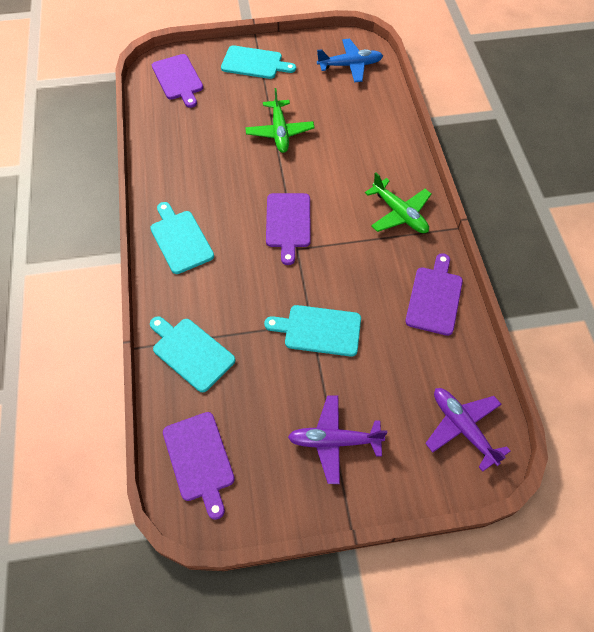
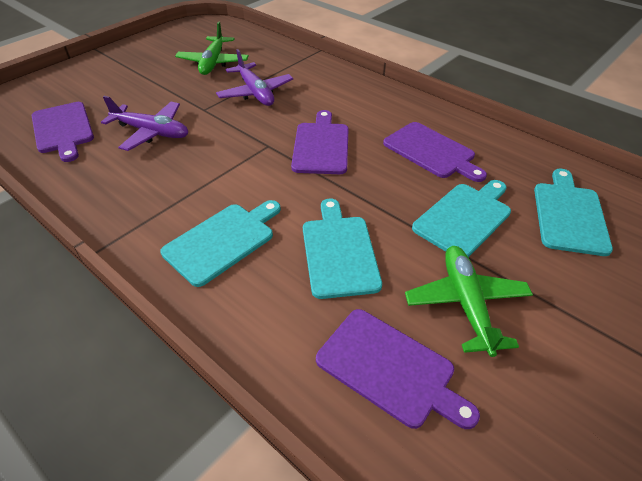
blue plane: [317,39,383,82] = 1 -> none = 0

